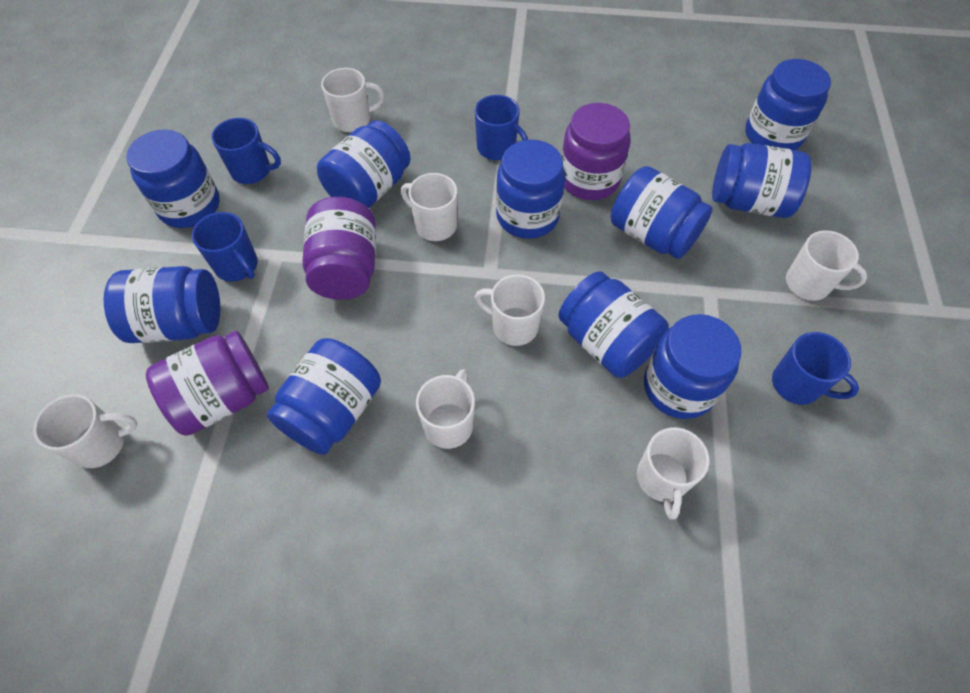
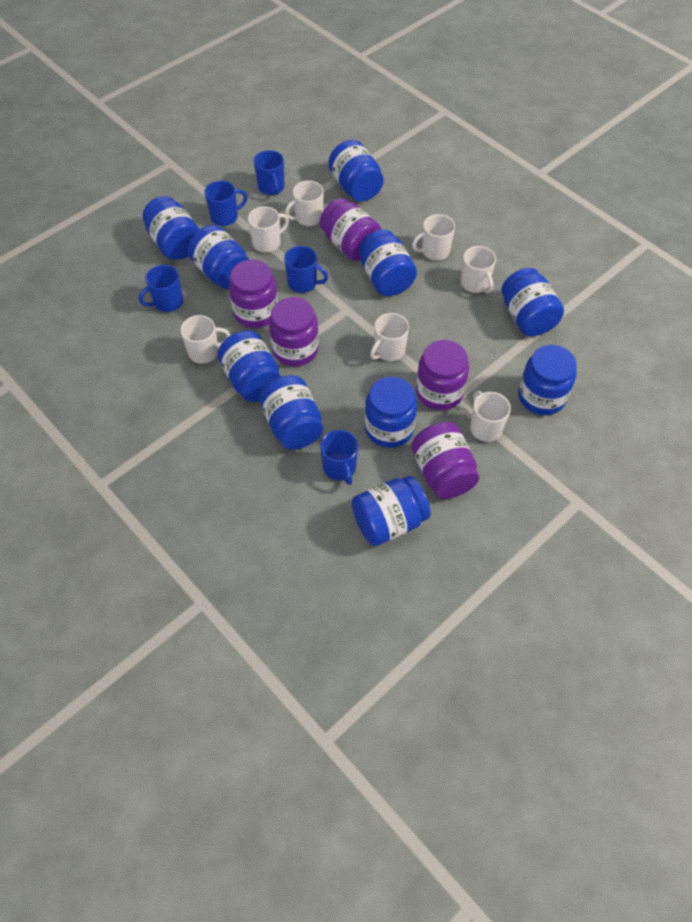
blue mug: [192,212,258,281] [211,118,281,184] [475,95,528,160] [772,332,859,405] = 4 -> [139,265,183,312] [205,181,247,226] [254,150,284,195] [284,246,328,293] [320,430,358,485] = 5
purple jar: [146,331,269,436] [302,197,376,300] [562,103,631,200] = 3 -> [229,260,278,328] [269,297,319,367] [320,198,382,261] [411,422,479,499] [416,340,469,410] = 5

